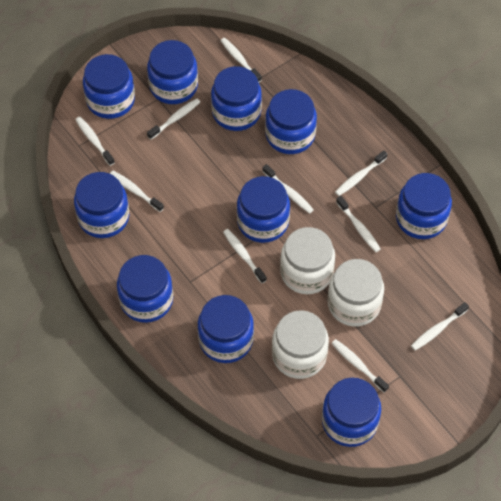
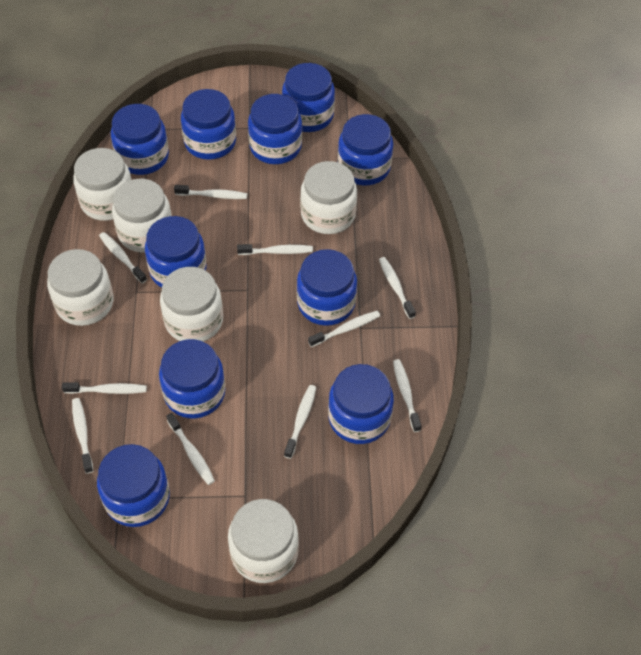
white jar: [272,310,329,379] [280,227,335,294] [328,259,384,327] = 3 -> [47,249,114,326] [73,148,132,221] [112,179,172,252] [160,267,223,342] [228,499,299,583] [300,161,357,234] = 6

